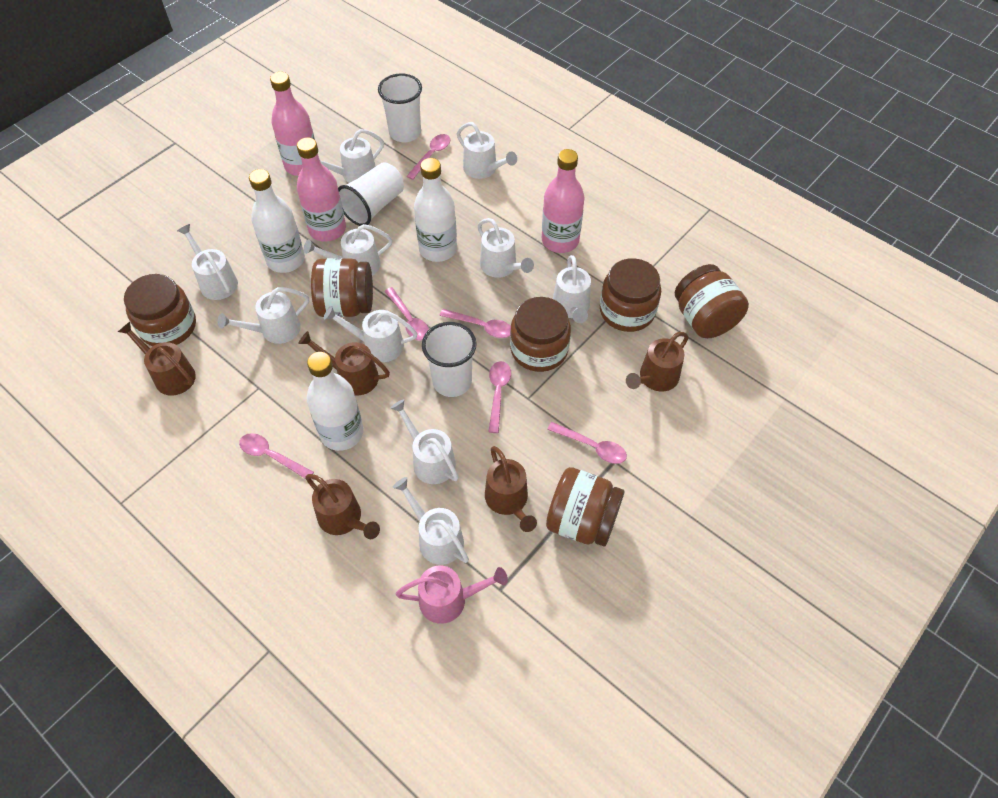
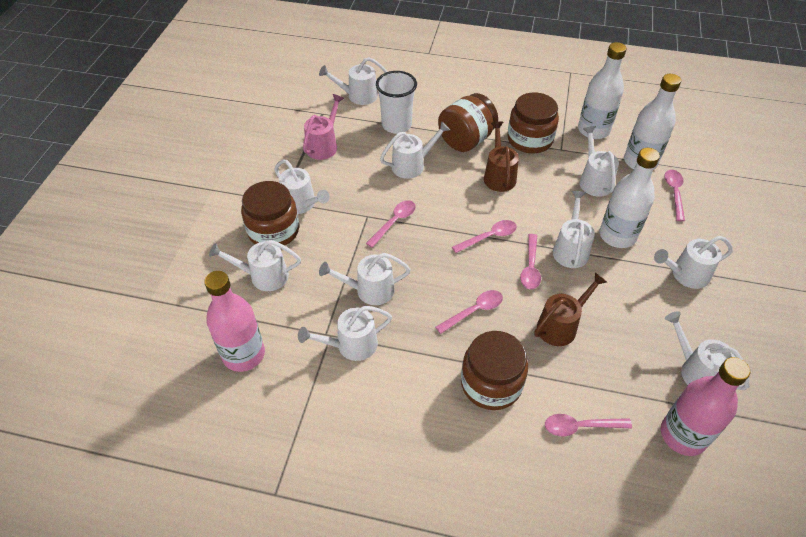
brown jar: [124,274,196,346] [311,258,373,317] [510,297,571,372] [546,467,624,546] [600,258,661,332] [675,264,749,338] = 6 -> [241,181,299,246] [438,93,498,152] [461,331,528,410] [507,92,559,153] = 4
brown watering can: [118,322,196,396] [298,331,390,395] [305,474,380,539] [485,446,537,532] [626,332,689,392] = 5 -> [484,121,519,192] [534,273,607,346] = 2
pink bottle: [270,72,315,176] [297,137,346,242] [542,149,585,253] = 3 -> [204,271,265,372] [661,357,750,456] = 2
white cup: [338,162,404,226] [378,73,422,142] [422,322,477,397] = 3 -> [376,71,417,134] = 1

